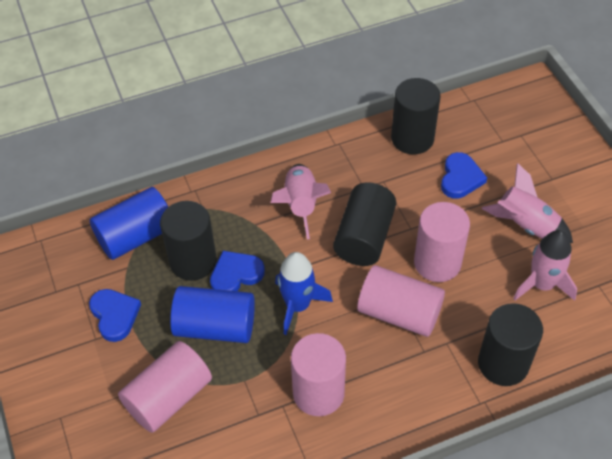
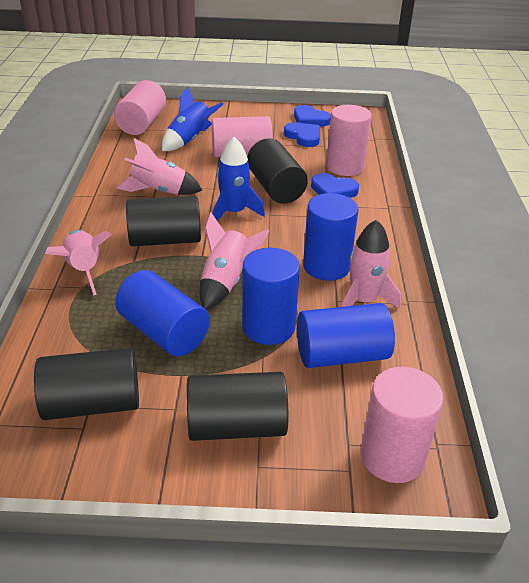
blue cylinder: [90,187,168,260] [170,286,255,343] = 2 -> [115,270,210,357] [242,248,300,345] [297,303,395,368] [303,193,358,281] = 4
blue rocket: [275,252,333,335] = 1 -> [162,86,223,151] [213,137,265,221] = 2
pink rocket: [271,164,331,240] [481,163,573,243] [513,230,577,301] = 3 -> [45,230,112,295] [117,138,203,195] [200,212,269,310] [341,219,401,309] = 4

